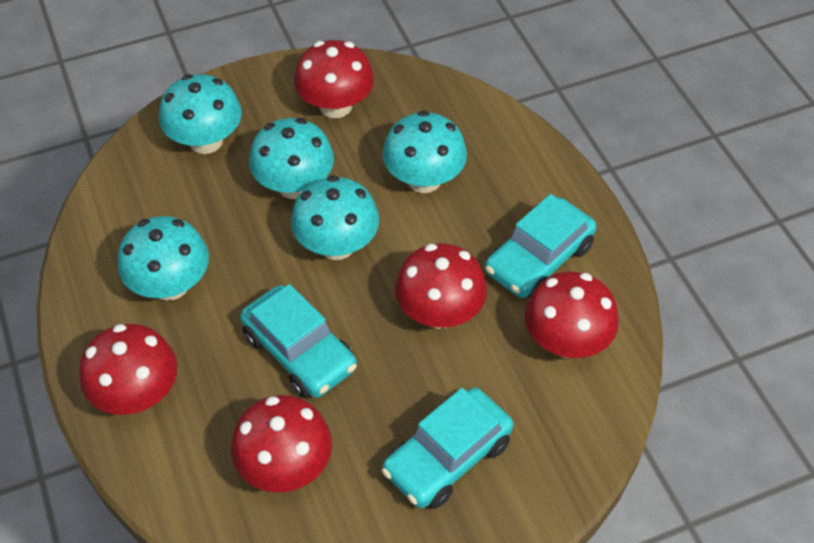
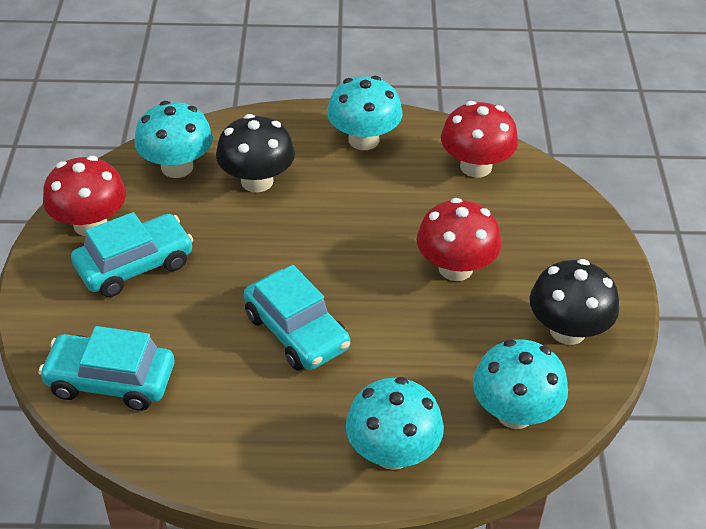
black mushroom: none = 0 -> [216,114,295,192] [530,259,619,345] = 2
red mushroom: [79,324,178,415] [231,395,332,493] [294,40,374,118] [395,243,487,329] [525,272,619,358] = 5 -> [43,156,126,236] [416,198,501,281] [441,101,518,177] = 3
turquoise mushroom: [118,216,209,301] [159,74,242,154] [249,118,334,199] [291,175,379,260] [382,110,467,193] = 5 -> [134,101,213,178] [327,76,402,150] [346,377,444,470] [473,339,568,429] = 4

